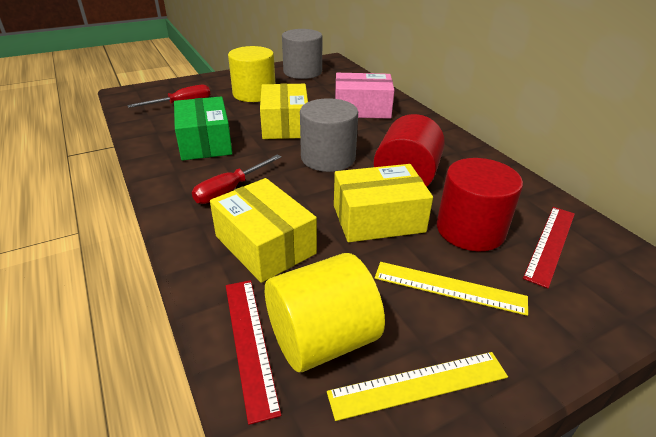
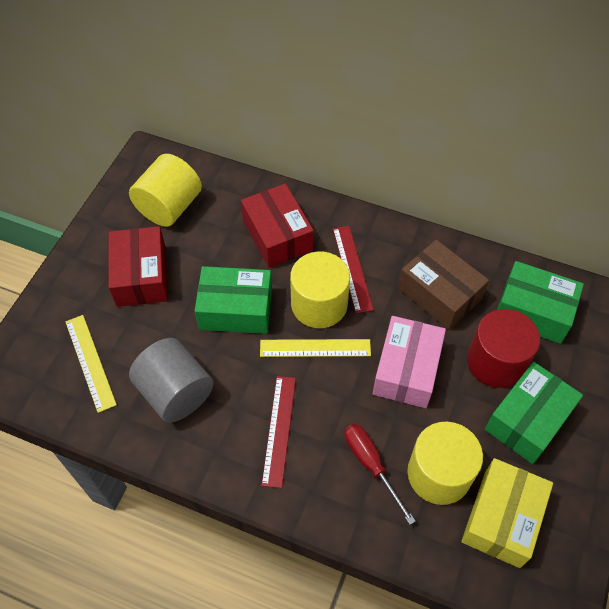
brown box: none = 0 -> [398,240,489,330] = 1
green box: [174,96,232,161] = 1 -> [195,266,272,334] [485,362,583,464] [497,261,584,344] = 3
grey cylinder: [282,29,322,79] [300,98,358,172] = 2 -> [129,338,214,423] = 1
red box: none = 0 -> [108,226,168,307] [241,183,314,268] = 2
red cylinder: [374,114,445,187] [437,158,523,251] = 2 -> [467,309,540,388] = 1
red screwdriver: [127,85,211,108] [192,154,281,204] = 2 -> [344,424,415,525] = 1
yellow box: [210,178,317,283] [260,84,308,139] [334,164,433,242] = 3 -> [461,458,553,568] = 1
yellow cylinder: [228,46,275,102] [265,253,385,372] = 2 -> [129,154,202,227] [290,251,350,328] [407,422,483,505] = 3

